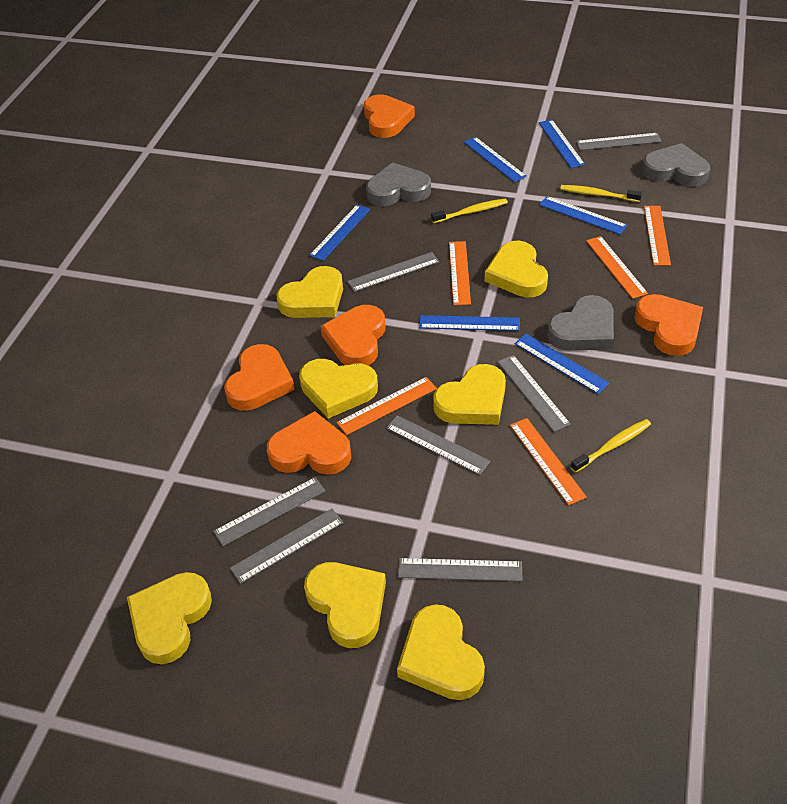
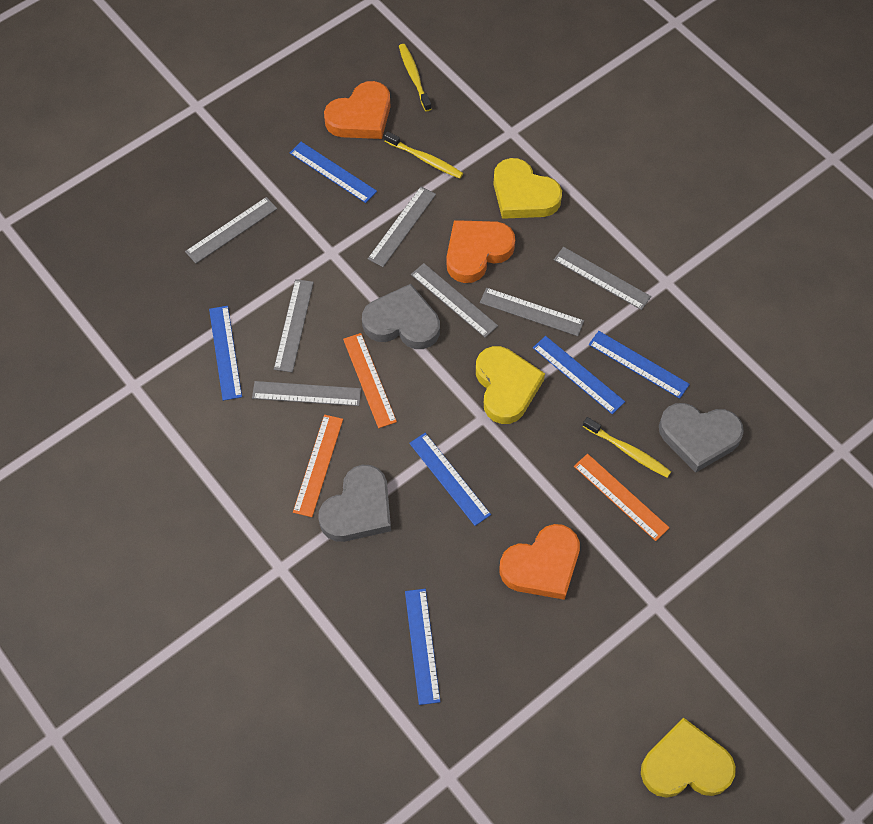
orange heart: [224,344,295,411] [267,411,352,475] [320,305,385,366] [364,94,415,138] [635,294,703,356] = 5 -> [324,81,391,139] [447,220,515,283] [499,524,580,600] = 3
orange ruler: [336,377,437,435] [449,241,471,305] [510,418,587,505] [586,236,648,299] [644,206,671,266] = 5 -> [293,415,343,517] [343,333,397,428] [574,454,669,541] = 3
yellow heart: [127,572,212,664] [276,266,343,318] [299,359,378,419] [304,562,386,648] [397,604,485,700] [433,364,506,425] [485,240,548,298] = 7 -> [476,346,545,424] [493,158,562,219] [641,717,736,798] = 3

